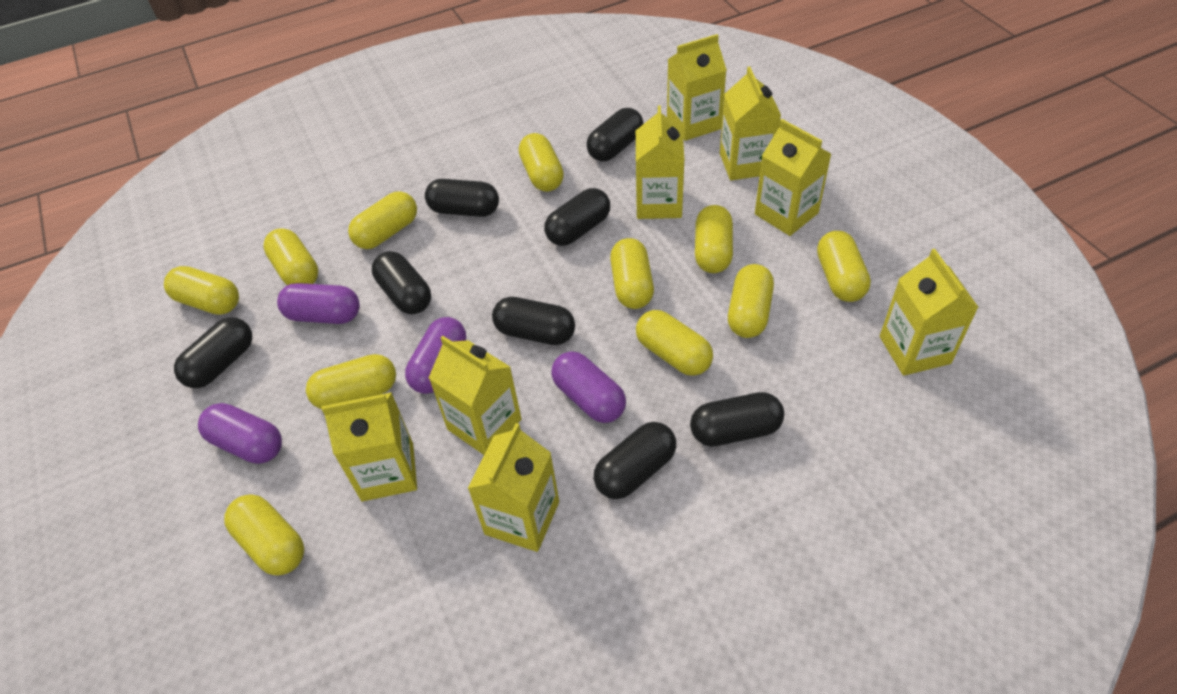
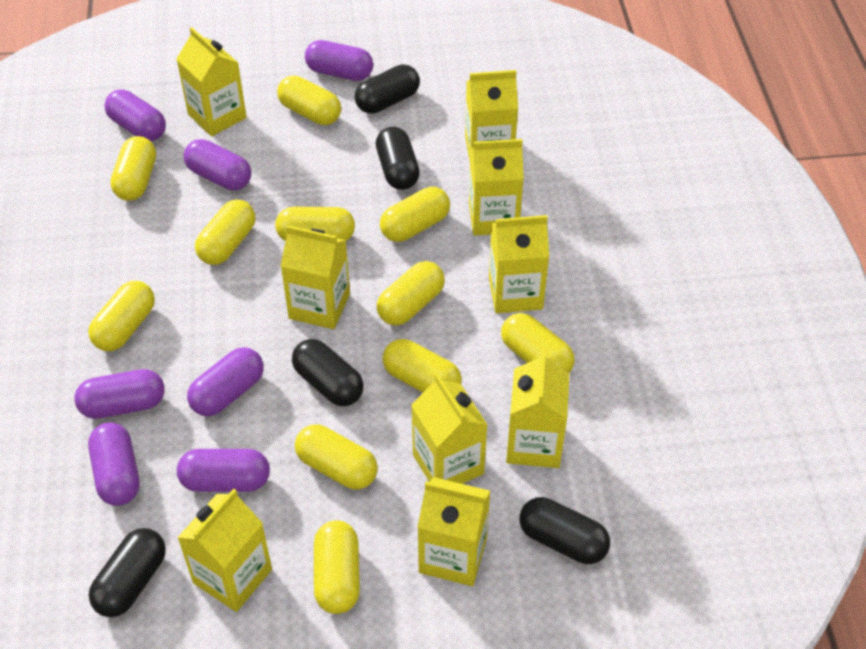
black capsule: [174,317,252,388] [372,251,431,314] [425,179,499,217] [492,297,575,345] [544,188,610,246] [587,108,644,161] [594,422,676,499] [690,392,784,447] = 8 -> [89,528,166,617] [292,339,364,406] [355,64,420,114] [376,127,420,190] [520,497,610,564] = 5
purple capsule: [198,403,282,464] [277,283,360,324] [405,317,466,394] [551,351,626,423] = 4 -> [74,369,165,419] [88,422,139,506] [104,90,166,141] [177,449,270,492] [184,139,251,190] [187,347,264,416] [305,40,373,81] = 7
yellow carton: [321,392,417,501] [429,336,522,455] [467,423,559,552] [636,106,684,219] [667,34,727,141] [720,67,781,180] [755,119,831,236] [880,249,979,376] = 8 -> [176,27,247,136] [177,489,272,612] [281,225,350,329] [411,373,488,484] [418,477,490,586] [465,70,518,160] [469,139,524,236] [489,215,549,313] [506,351,569,468] = 9

